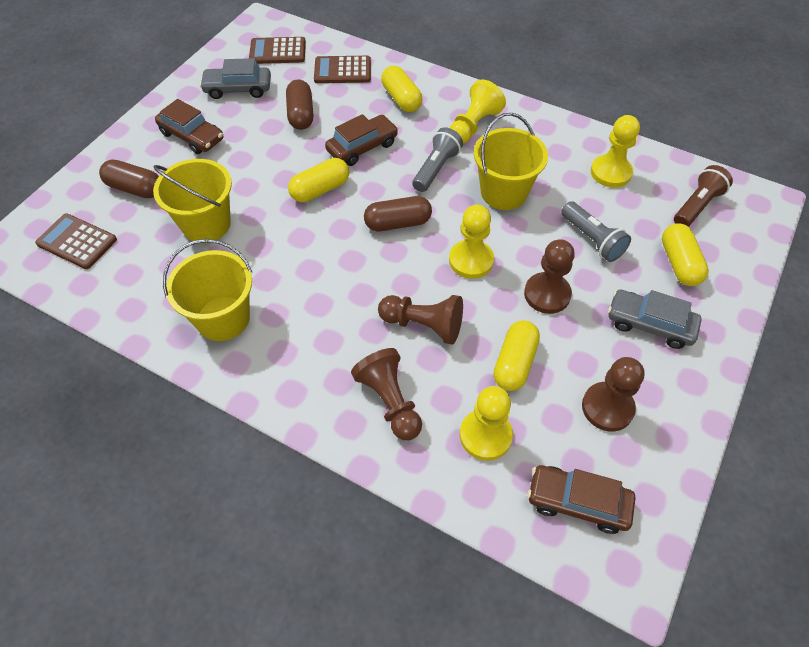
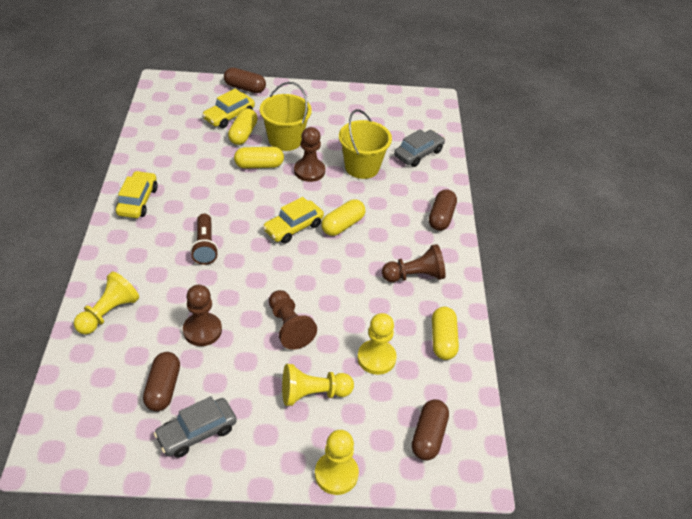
brown calculator: [35,213,117,269] [249,37,306,64] [314,56,371,83] = 3 -> none = 0
brown capsule: [99,159,159,198] [286,79,313,130] [364,196,432,231] = 3 -> [143,352,180,411] [224,67,266,93] [412,399,449,461] [429,189,457,231] = 4
brown car: [155,99,223,154] [325,114,398,166] [527,465,635,534] = 3 -> none = 0
grey flashlight: [412,127,463,192] [561,201,631,262] = 2 -> none = 0
yellow bucket: [153,159,232,243] [163,239,252,341] [474,113,548,210] = 3 -> [260,82,312,151] [339,109,392,179] = 2
yellow car: none = 0 -> [116,171,158,218] [202,89,255,128] [263,197,324,244] = 3

